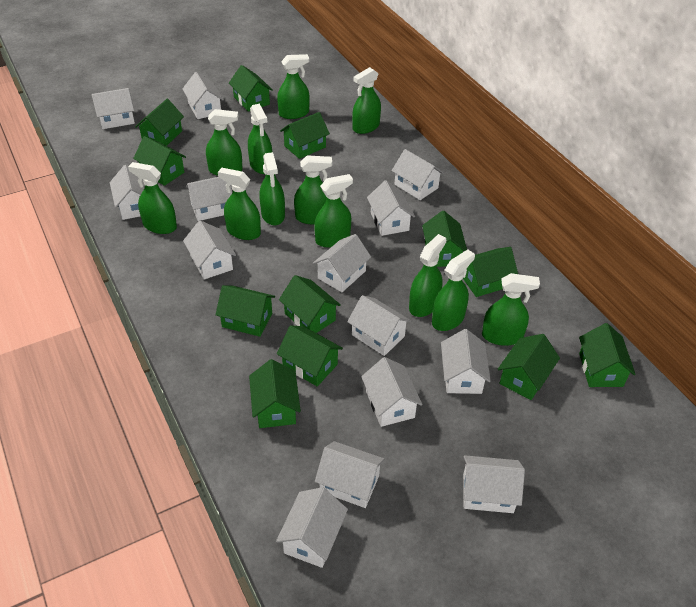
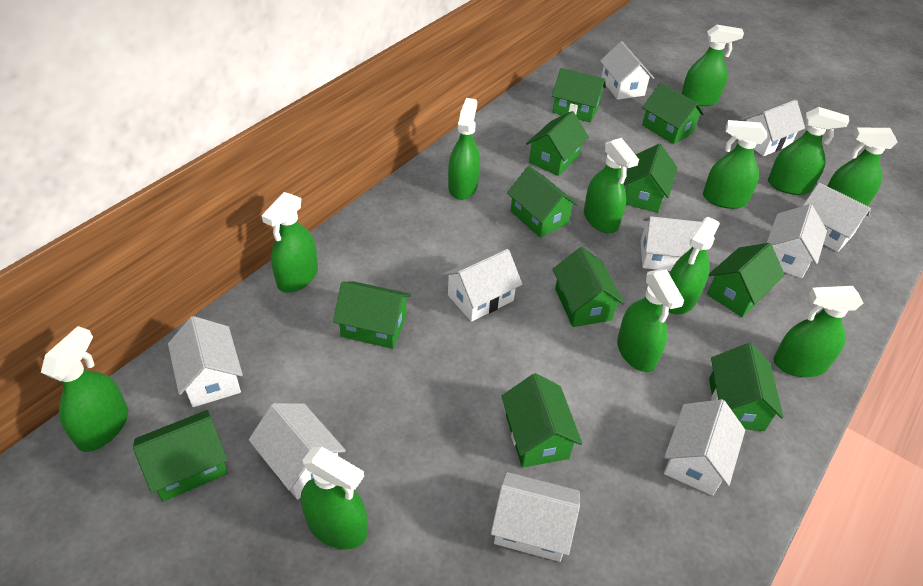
green house: [133,136,186,186] [135,99,184,146] [215,285,275,337] [229,65,273,112] [249,359,301,428] [277,325,343,386] [279,275,341,333] [280,112,330,159] [422,211,467,267] [463,247,518,297] [498,334,560,400] [579,323,636,387] = 12 -> [133,410,228,502] [333,281,411,349] [501,373,582,467] [507,166,578,238] [526,111,589,176] [552,68,606,123] [553,247,624,327] [623,144,678,213] [642,83,705,144] [707,243,785,317] [709,343,784,431] = 11
white house: [92,88,135,129] [110,165,145,220] [182,72,224,119] [183,220,236,280] [186,177,232,221] [276,487,348,568] [313,234,371,292] [315,441,385,508] [347,295,411,356] [361,357,423,427] [367,180,415,236] [392,149,444,200] [441,329,491,394] [463,455,525,513] = 14 -> [168,316,243,407] [249,403,346,500] [443,249,523,322] [491,472,580,562] [600,41,654,100] [640,216,702,271] [664,399,745,496] [741,100,805,156] [766,204,827,278] [803,182,871,252] = 10

